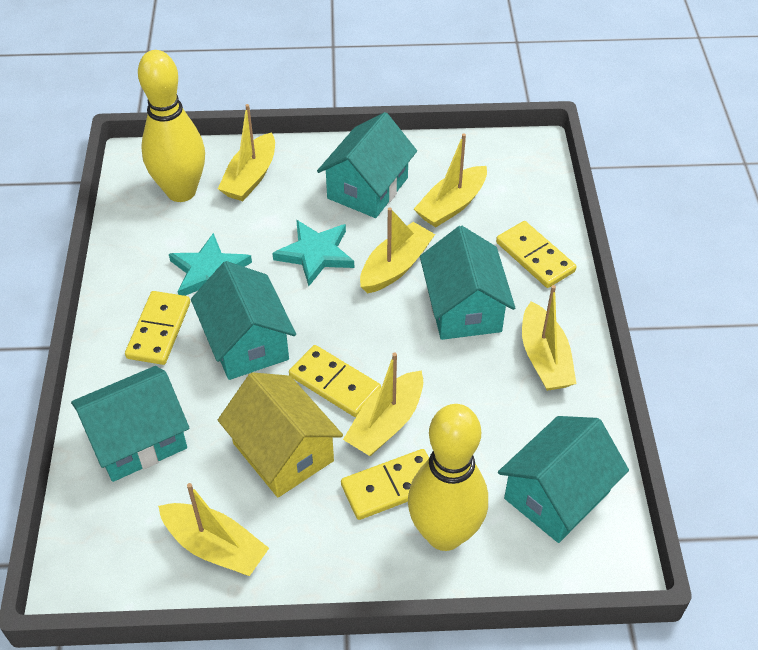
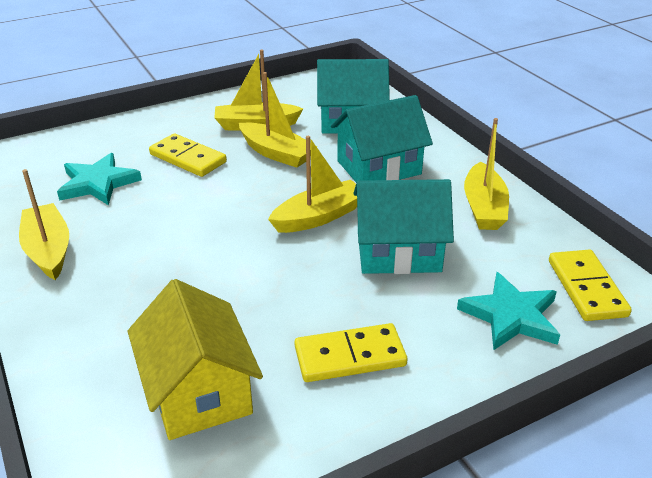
turquoise house: [71,366,189,482] [191,261,296,380] [317,112,417,218] [420,226,515,340] [498,416,629,543] = 5 -> [317,59,390,134] [331,95,433,183] [353,179,454,274] = 3
yellow boat: [158,483,269,576] [218,104,275,201] [343,353,423,456] [360,207,435,294] [414,133,487,227] [522,285,576,391] = 6 -> [19,169,69,280] [214,49,303,131] [239,72,318,168] [268,136,357,233] [464,118,509,230] = 5
yellow bowling pin: [138,50,205,202] [408,404,488,551] = 2 -> none = 0
yellow domino: [125,291,190,365] [289,345,381,417] [341,449,429,520] [496,221,577,288] = 4 -> [149,133,227,177] [295,323,407,382] [549,250,632,321] = 3

